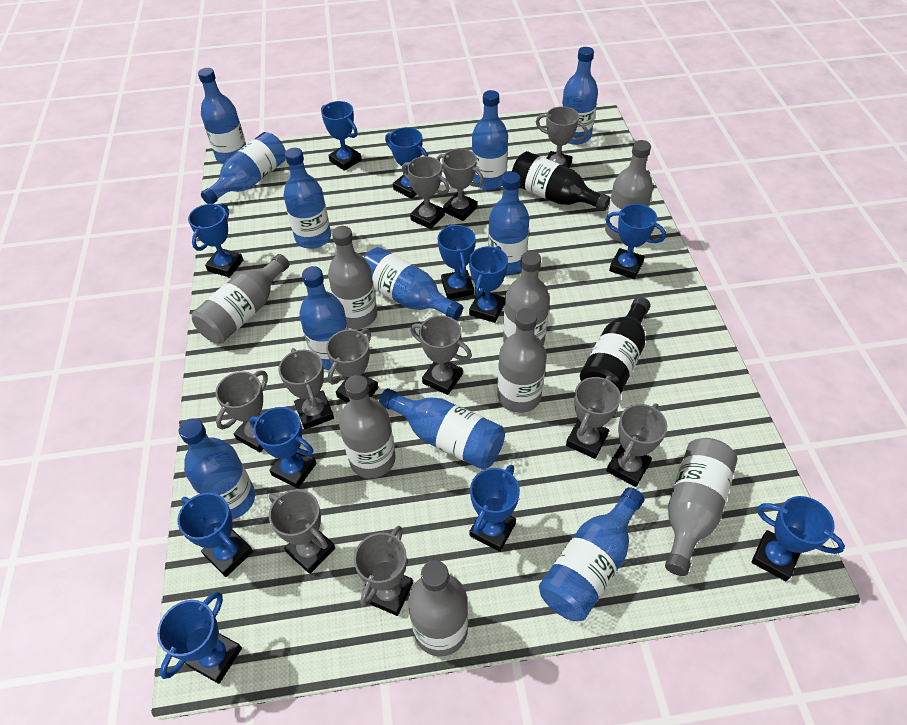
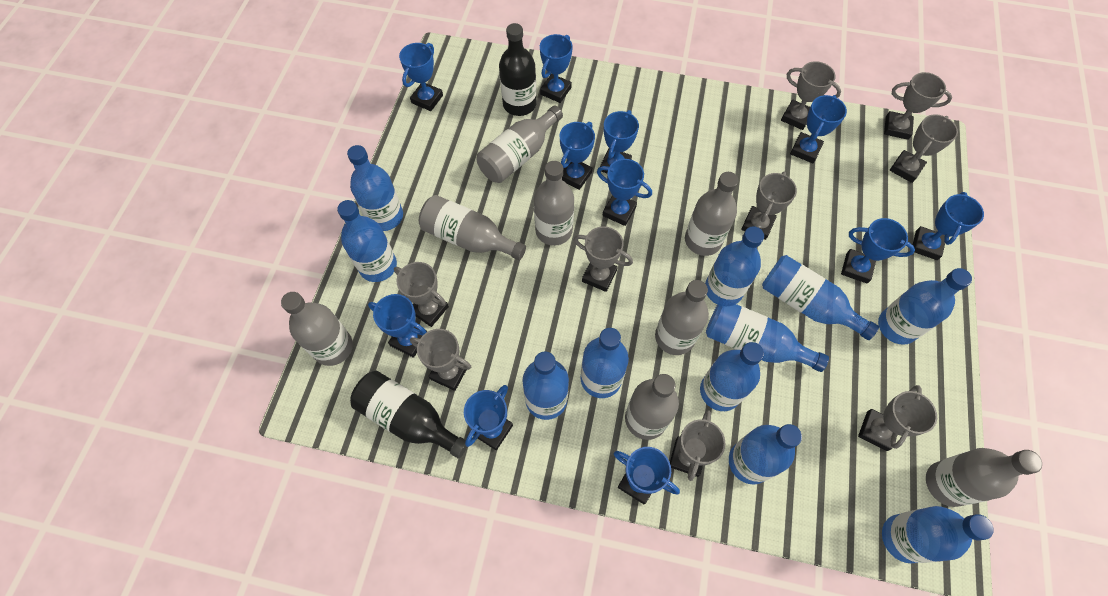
grey trophy: [216,371,268,452] [269,489,335,574] [278,348,334,430] [326,329,378,403] [354,526,413,616] [402,156,450,229] [411,315,472,395] [437,149,484,221] [536,106,588,168] [566,376,621,459] [606,403,667,487] = 11 -> [394,262,449,327] [410,329,471,391] [574,226,633,292] [670,410,725,481] [741,172,797,240] [781,61,841,130] [858,385,937,451] [884,72,952,140] [890,114,958,183] = 9

